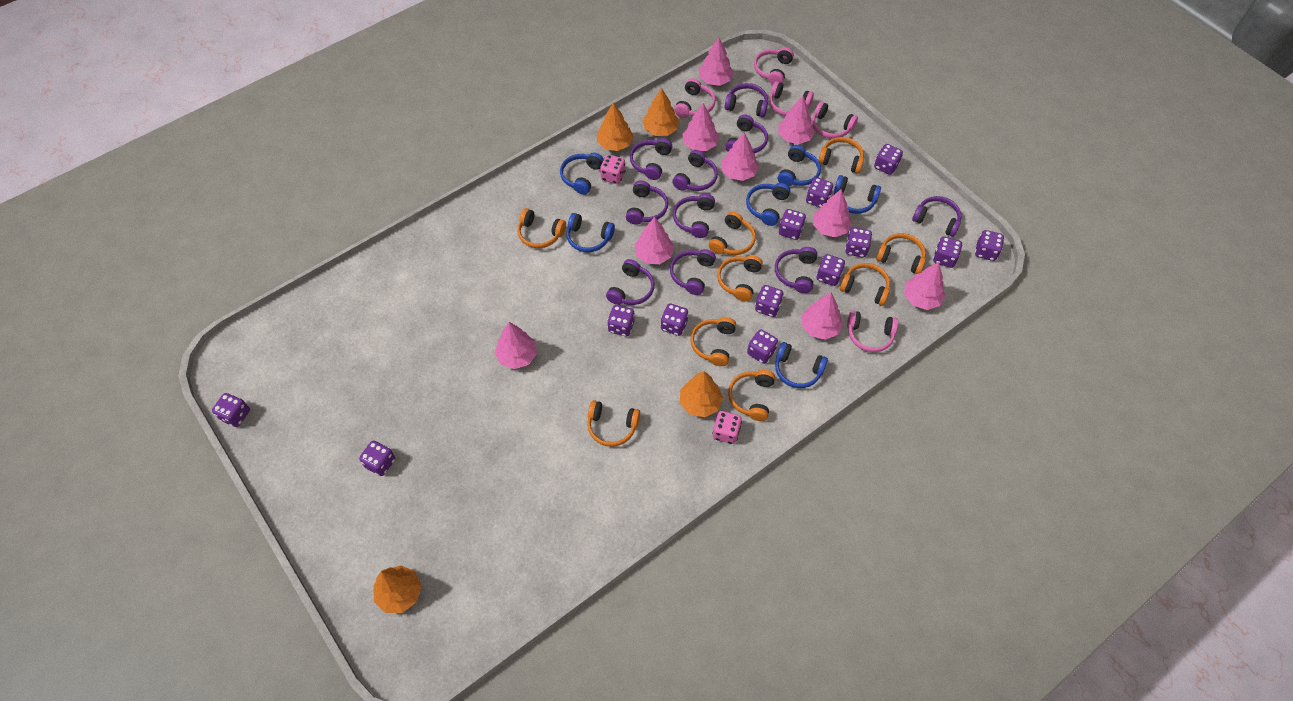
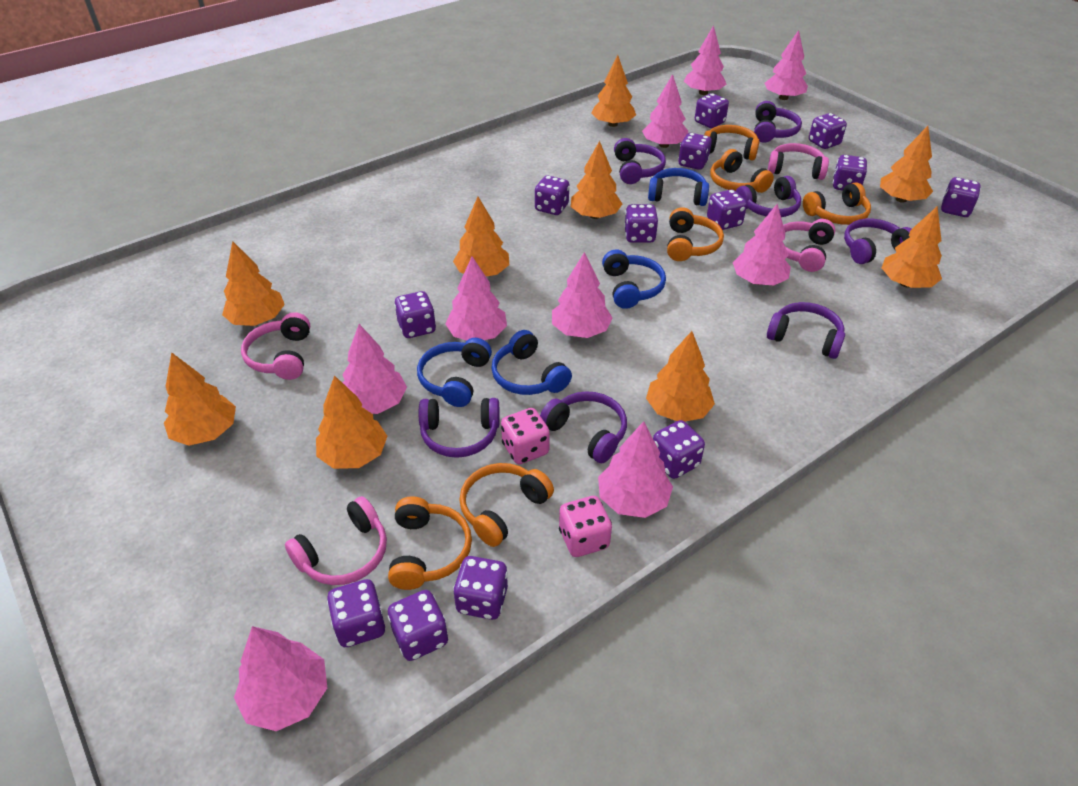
blue headphones: [560,153,604,195] [567,213,615,252] [746,183,790,226] [775,342,828,388] [778,145,821,186] [834,175,881,214] = 6 -> [417,338,492,407] [491,330,572,395] [602,250,666,309] [648,168,709,206] = 4
orange headphones: [518,208,566,248] [587,400,640,447] [690,317,736,366] [709,211,756,255] [717,255,763,301] [728,370,775,421] [819,137,864,174] [840,263,890,306] [876,233,926,274] = 9 -> [388,496,472,590] [460,463,554,547] [667,207,724,261] [704,125,759,161] [710,149,774,193] [803,182,871,225] = 6
orange tree: [373,565,422,613] [597,102,633,151] [643,88,679,136] [680,371,723,417] = 4 -> [164,352,236,446] [222,241,285,326] [316,375,387,469] [453,197,509,276] [571,141,622,219] [592,55,636,127] [646,331,715,422] [880,126,933,203] [881,206,942,288] = 9
pink headphones: [674,78,716,118] [754,47,794,85] [769,81,814,116] [812,101,858,139] [847,310,898,352] = 5 -> [241,312,310,380] [285,496,387,585] [768,143,829,180] [783,219,835,272] = 4
purple headphones: [606,259,654,305] [626,180,668,225] [630,138,672,180] [670,249,716,295] [672,150,718,191] [673,194,715,238] [725,83,768,117] [725,114,768,153] [775,247,817,293] [912,196,961,237] = 10 -> [419,398,500,458] [540,391,627,463] [614,138,666,184] [736,176,801,217] [754,101,802,143] [767,302,845,359] [844,218,912,264] = 7

